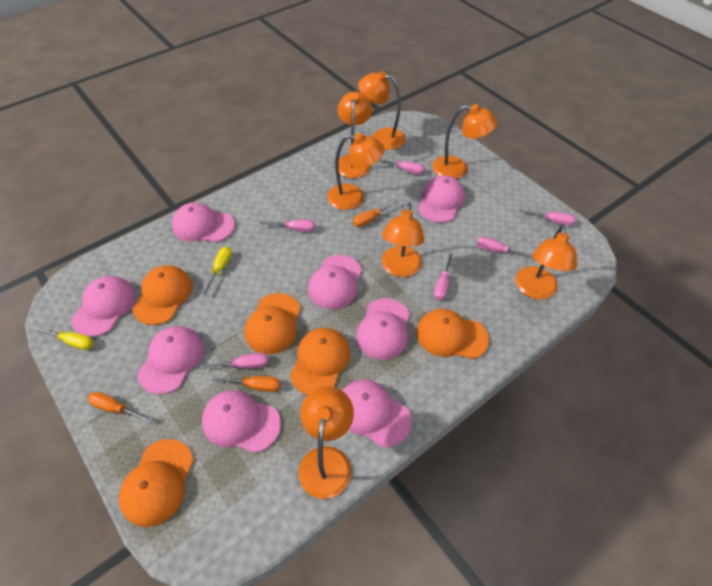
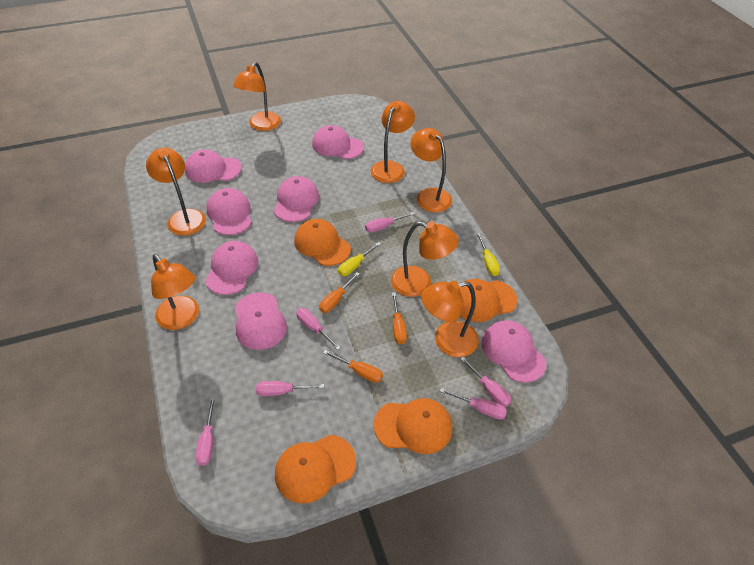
orange cap: [119,439,194,527] [132,265,193,325] [244,293,301,354] [290,328,351,395] [416,309,489,359] = 5 -> [275,435,356,503] [294,219,351,266] [373,398,452,454] [459,279,517,322] = 4
pink cap: [71,276,136,337] [137,326,204,394] [172,202,235,242] [202,390,281,453] [308,255,362,309] [342,380,412,447] [356,298,410,360] [418,175,465,223] = 8 -> [185,150,242,183] [205,241,258,295] [207,188,252,235] [235,292,287,350] [274,176,319,222] [312,125,364,159] [482,320,546,383] = 7

